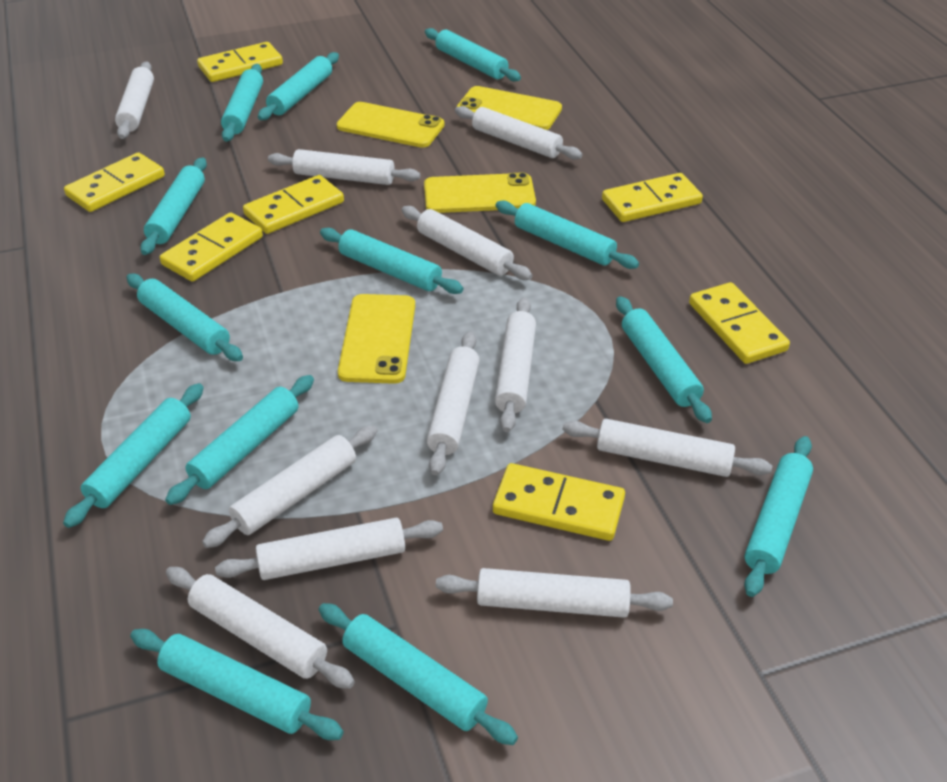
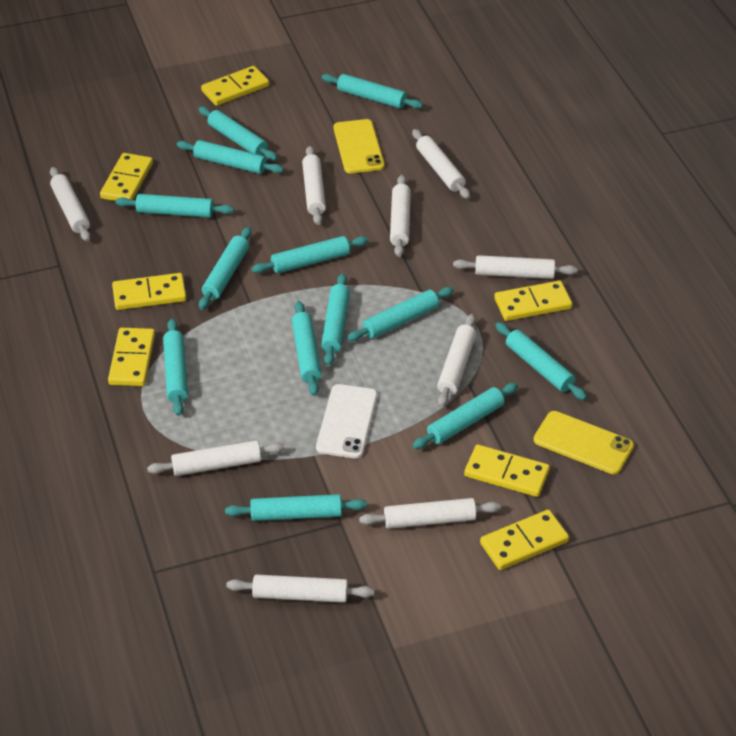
white phone: none = 0 -> [316,384,378,459] = 1
white rolling pin: [115,62,154,139] [166,567,355,689] [202,425,377,548] [215,518,443,580] [268,149,420,185] [401,206,532,280] [427,331,480,475] [436,568,673,618] [455,106,583,160] [495,297,536,432] [562,419,772,477] = 11 -> [50,167,91,241] [147,440,285,476] [226,575,374,603] [302,146,326,225] [359,498,501,529] [390,175,411,257] [412,129,470,199] [437,314,476,408] [453,255,577,279] = 9
yellow phone: [337,102,444,148] [338,294,415,384] [424,173,536,213] [457,86,562,130] = 4 -> [333,119,385,173] [534,411,634,474] = 2

